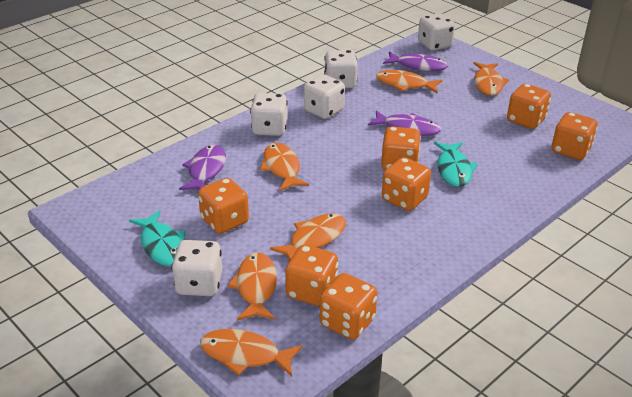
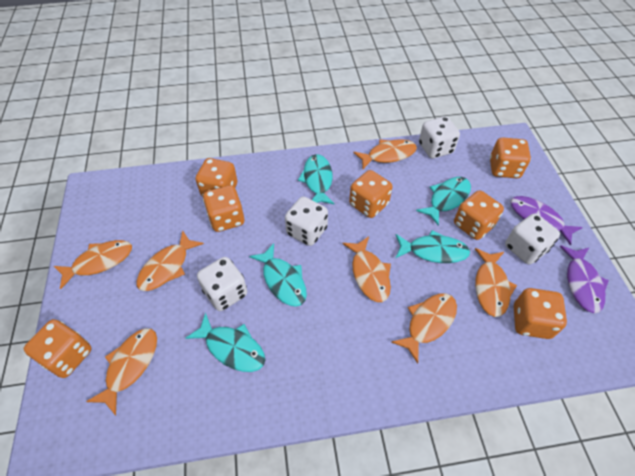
orange fish: [200,329,303,376] [227,252,277,321] [260,143,309,191] [270,213,346,260] [376,70,443,93] [473,62,509,96] = 6 -> [54,240,132,289] [86,328,157,415] [137,230,204,291] [342,236,391,302] [353,139,417,169] [391,293,457,363] [475,248,517,317] = 7
purple fish: [179,145,226,190] [368,110,441,136] [383,52,448,71] = 3 -> [510,196,583,246] [560,245,609,313] = 2
turquoise fish: [129,210,185,266] [434,142,478,187] = 2 -> [186,313,265,372] [249,243,307,307] [298,154,335,205] [396,230,470,263] [416,177,471,225] = 5
white dice: [172,240,222,296] [250,93,288,136] [304,74,345,119] [324,50,358,88] [418,13,455,51] = 5 -> [197,257,247,311] [285,196,328,246] [419,117,460,158] [505,213,560,264] = 4

